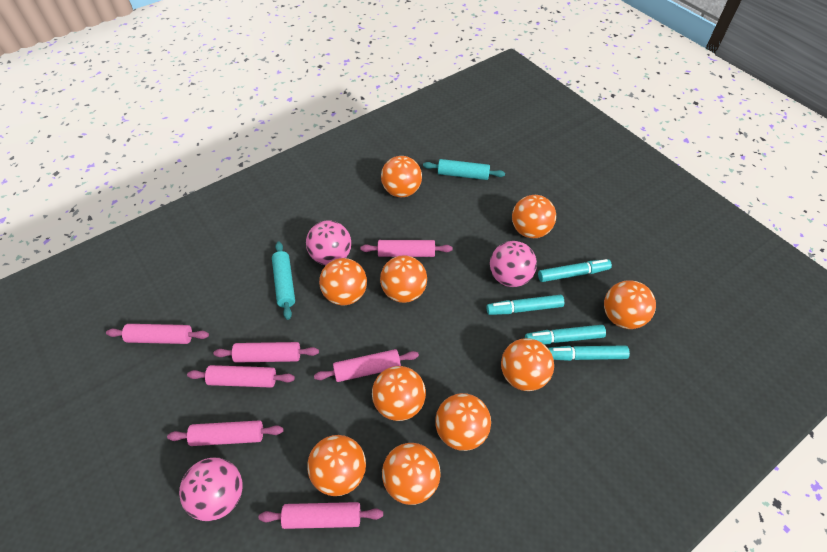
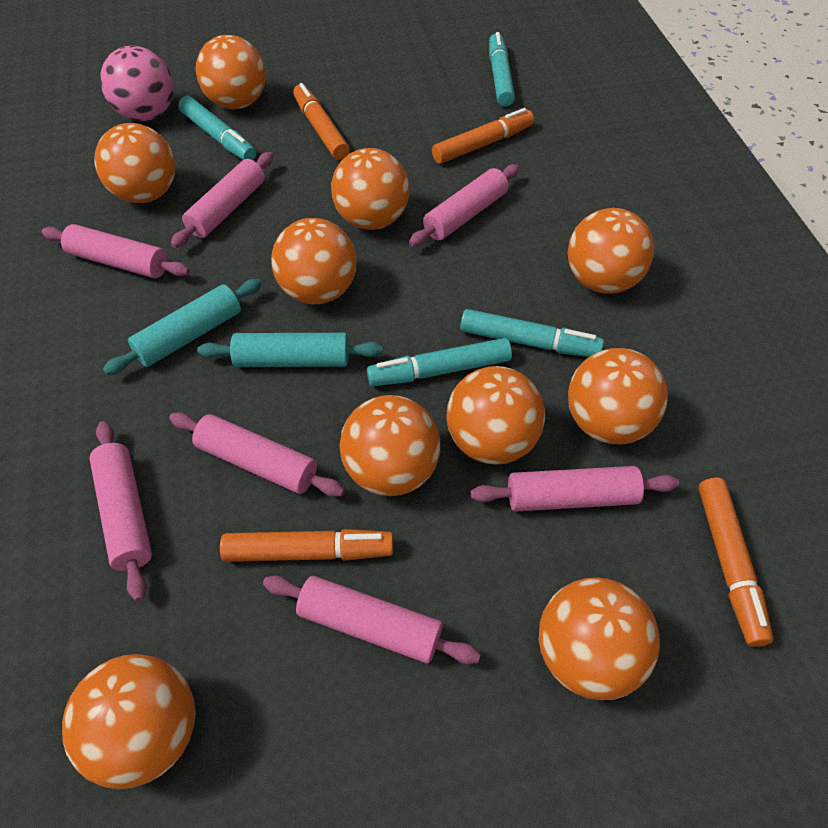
orange marker: none = 0 -> [220,529,393,562] [293,83,350,160] [432,108,534,164] [698,478,774,647] = 4
pink ball: [179,458,242,521] [306,220,351,265] [490,241,537,287] = 3 -> [100,46,174,121] = 1

